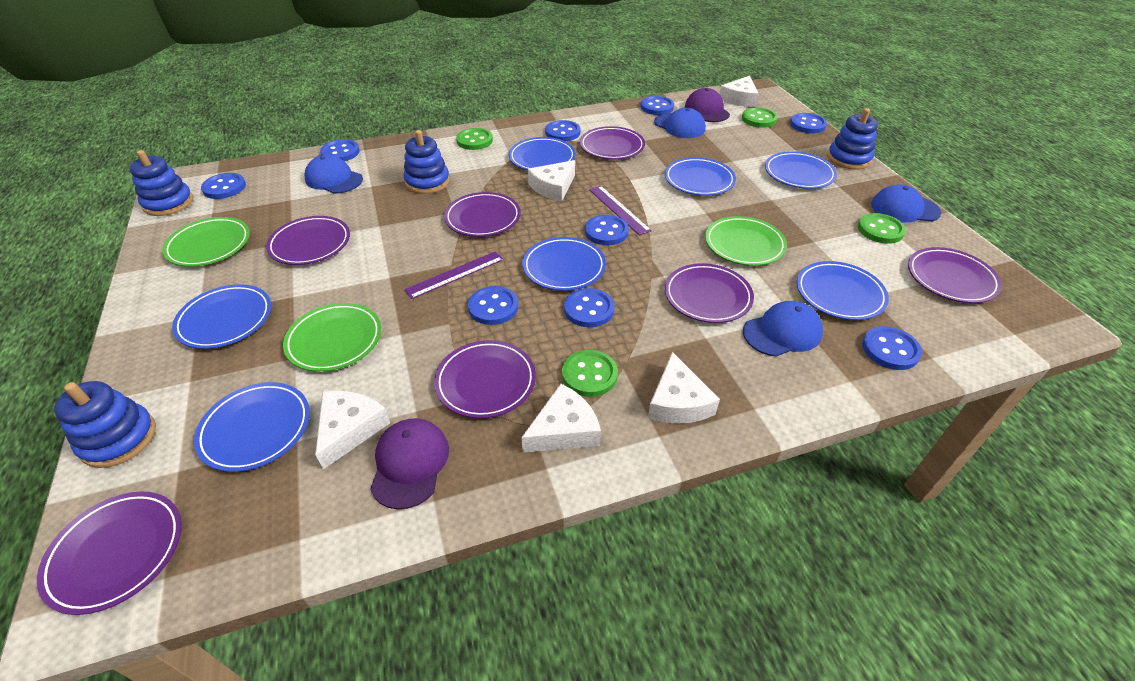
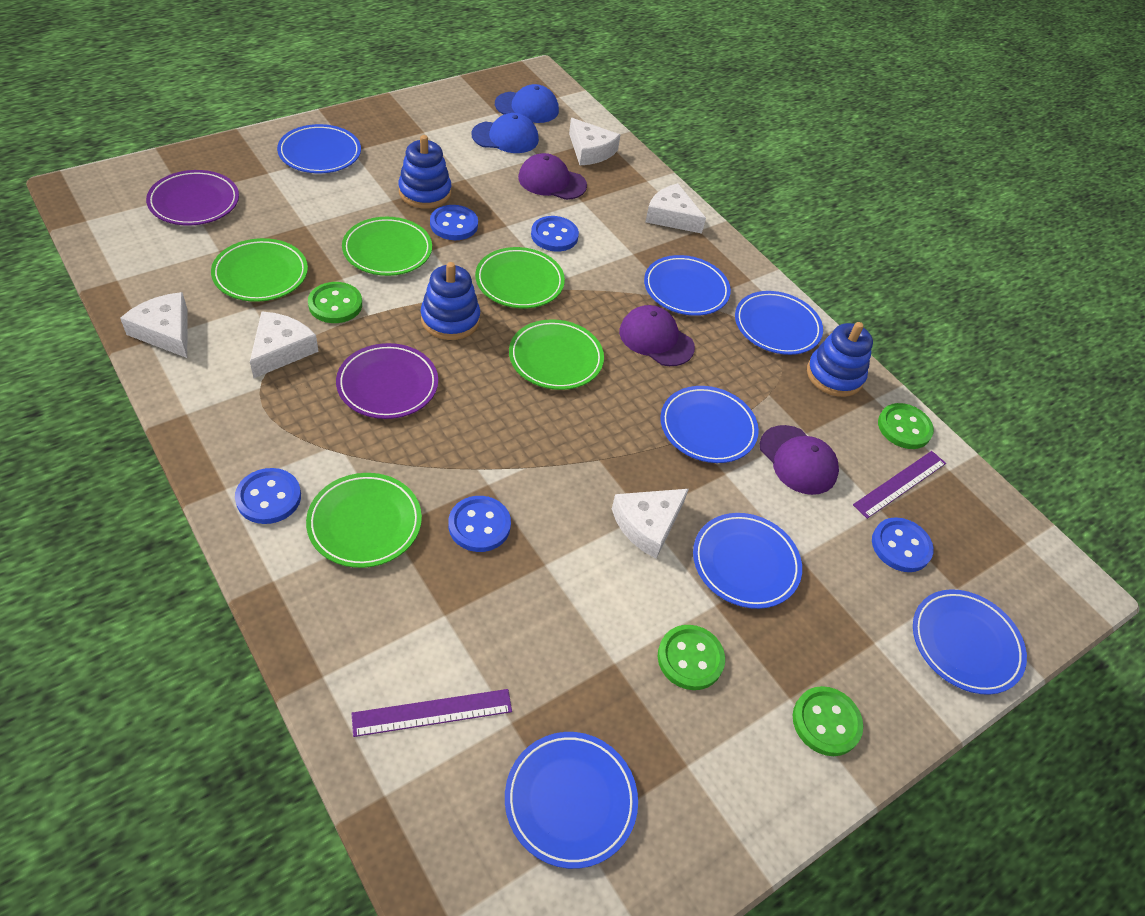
blue button: [201,173,246,199] [320,139,360,161] [468,286,518,325] [545,120,581,141] [564,288,614,327] [585,215,629,245] [641,96,674,115] [790,113,827,134] [862,326,922,370] = 9 -> [235,468,301,524] [430,205,478,240] [448,496,511,552] [531,216,579,252] [872,517,934,572] = 5
blue cap: [304,155,363,194] [654,108,706,138] [743,301,823,357] [871,184,941,223] = 4 -> [471,113,539,153] [495,84,559,123] = 2
blue stacking toy: [54,381,156,468] [129,150,193,216] [404,130,450,194] [827,108,878,170] = 4 -> [398,135,451,209] [421,262,480,340] [807,322,873,397] = 3
green plate: [162,217,250,267] [283,303,381,372] [705,216,787,266] = 3 -> [211,238,308,302] [306,473,422,568] [342,217,432,276] [475,247,565,308] [509,319,604,390] = 5
purple cap: [370,418,449,509] [685,88,730,122] = 2 -> [518,153,587,200] [619,305,695,366] [760,425,839,495] = 3
purple plate: [37,491,182,615] [266,216,350,265] [434,340,536,419] [444,192,521,237] [580,126,645,160] [665,263,754,323] [908,247,1002,303] = 7 -> [146,170,239,225] [336,343,438,419] = 2

